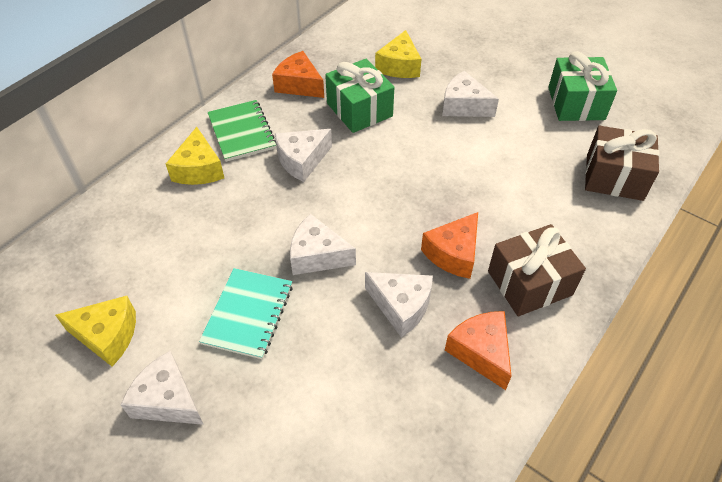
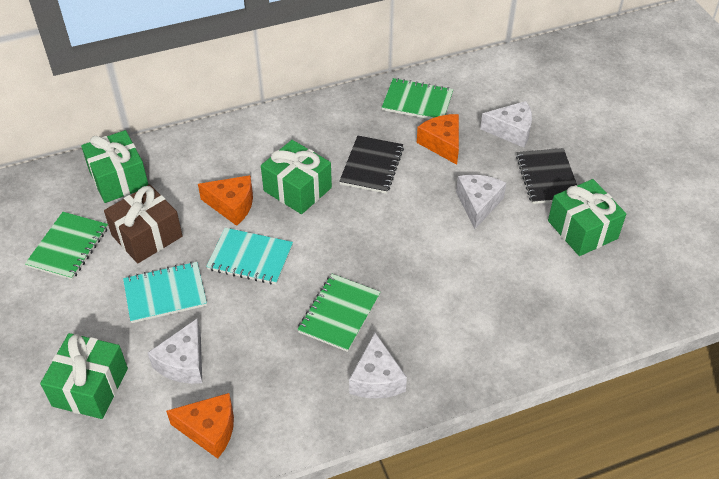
black notebook: none = 0 -> [339,136,404,194] [516,148,577,204] = 2
brown gift: [488,224,586,316] [585,126,660,201] = 2 -> [104,184,182,263] = 1
green gift: [325,59,394,133] [548,51,617,121] = 2 -> [40,333,128,419] [81,130,149,203] [261,140,332,214] [548,179,626,256] = 4
green notebook: [208,100,276,162] = 1 -> [25,212,108,280] [297,274,381,352] [382,78,453,119] = 3
turquoise notebook: [199,268,293,359] = 1 -> [123,262,207,323] [206,228,293,285] = 2
white cheese: [121,351,204,425] [275,129,332,182] [290,214,356,275] [365,272,433,337] [442,71,499,117] = 5 -> [148,319,202,384] [349,333,407,399] [456,175,506,229] [480,101,532,148] = 4
yellow cheese: [55,296,136,366] [166,127,224,185] [375,30,421,78] = 3 -> none = 0

